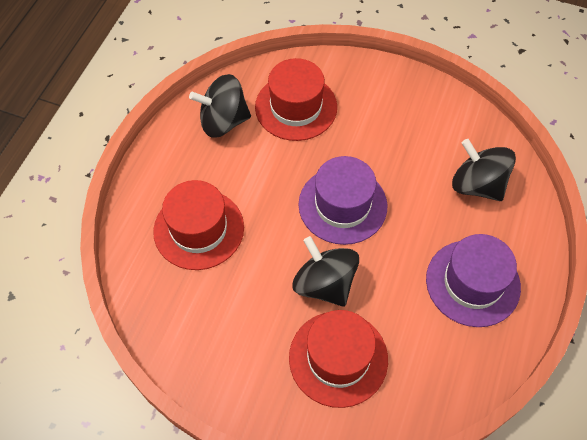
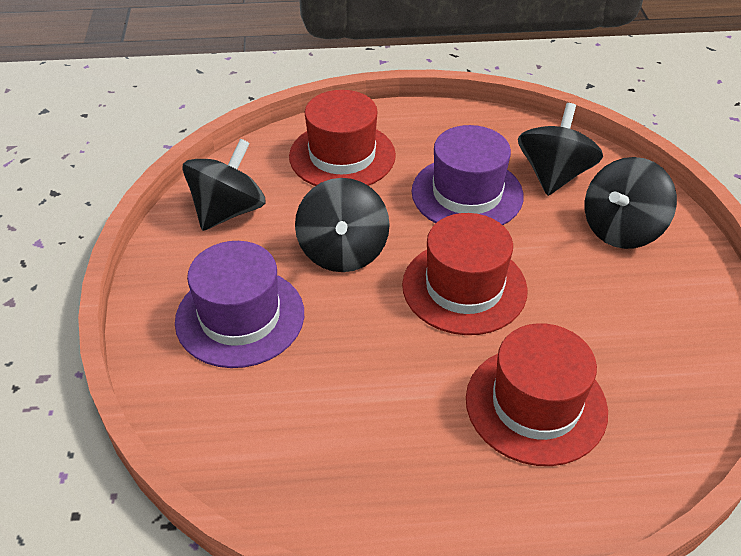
black spinning top: [189,74,251,138] [293,236,359,307] [452,139,516,201] = 3 -> [182,139,266,231] [295,178,390,272] [518,103,603,196] [585,157,677,249] = 4

